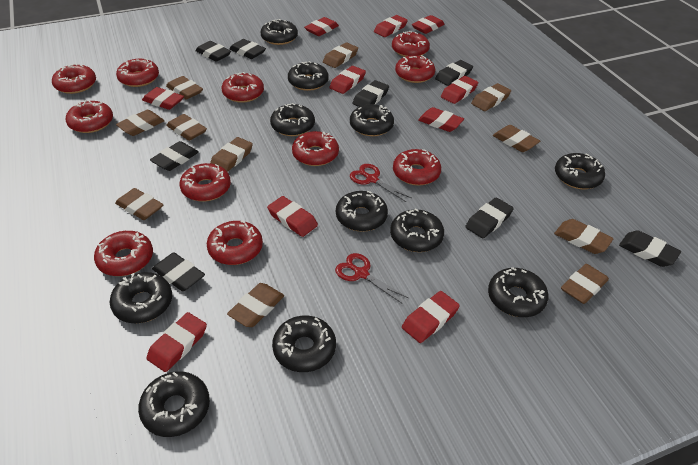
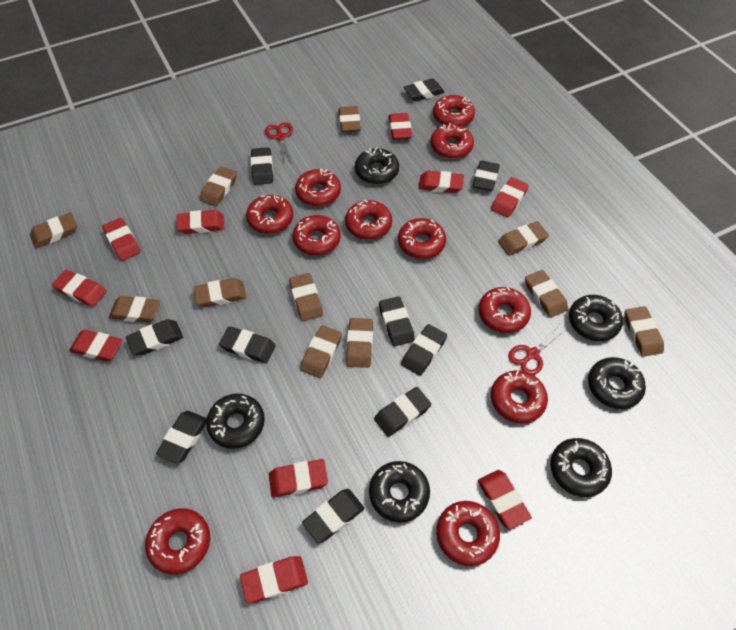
black donut: [110,272,172,323] [138,371,210,437] [260,19,298,45] [270,103,315,136] [272,315,336,372] [288,61,329,91] [336,191,388,232] [350,104,394,136] [390,208,444,252] [488,267,548,317] [555,153,605,189] = 11 -> [206,394,265,449] [355,147,399,184] [369,461,430,523] [550,438,612,497] [569,295,623,341] [588,357,646,409] = 6
black eraser: [150,141,199,171] [152,252,205,292] [195,41,231,62] [229,39,266,59] [353,80,389,107] [435,60,473,86] [465,198,514,238] [619,230,681,267] = 8 -> [126,319,183,355] [156,411,207,463] [219,326,276,363] [250,147,273,185] [302,489,364,543] [374,387,431,437] [379,296,415,346] [401,324,447,376] [404,78,445,101] [473,160,500,191] = 10

